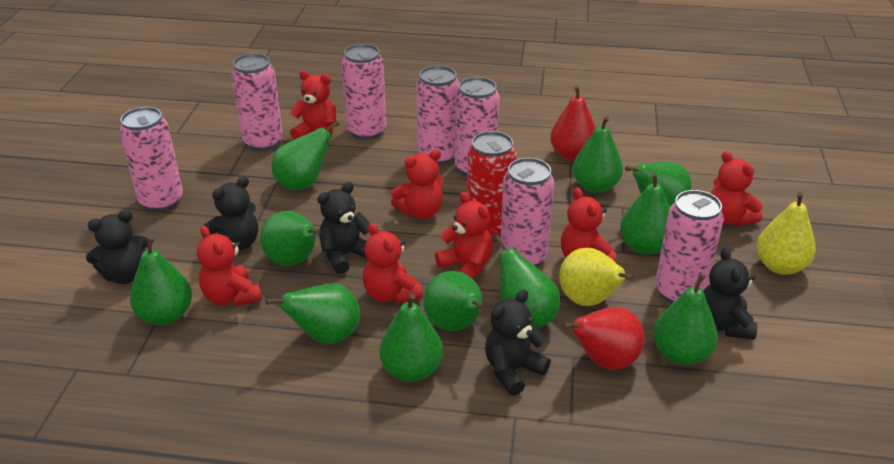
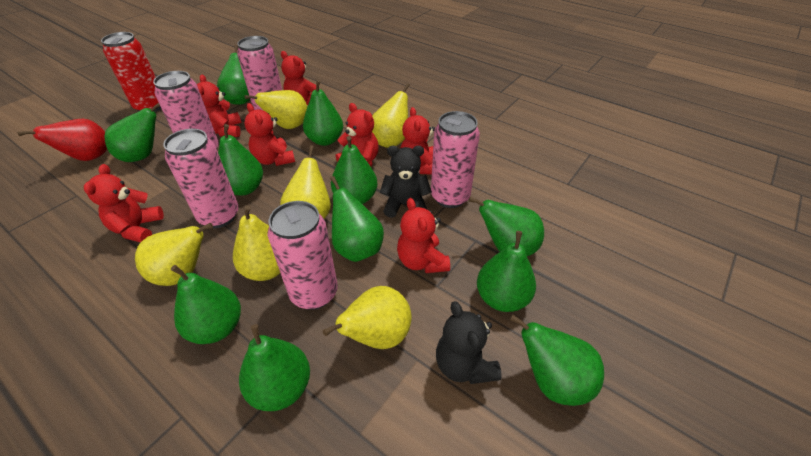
black teddy bear: [86,210,148,284] [203,176,258,250] [317,182,370,274] [485,290,551,396] [703,247,757,340] = 5 -> [380,146,432,218] [436,301,502,384] = 2
pink can: [119,107,183,212] [231,53,283,151] [341,44,386,140] [416,65,459,165] [455,77,500,176] [500,158,554,267] [655,190,724,303] = 7 -> [153,71,219,149] [163,129,239,228] [237,36,282,111] [268,201,338,310] [431,111,480,208] = 5
red pear: [550,86,596,161] [562,307,645,370] = 2 -> [17,119,107,161] = 1
yellow pear: [559,248,634,306] [757,192,816,275] = 2 -> [135,223,213,286] [233,205,280,281] [245,90,307,129] [280,145,331,219] [323,286,412,349] [372,83,410,148] = 6

